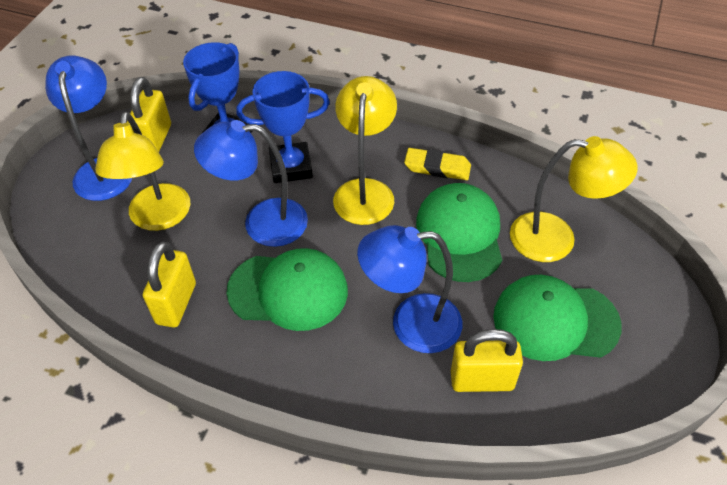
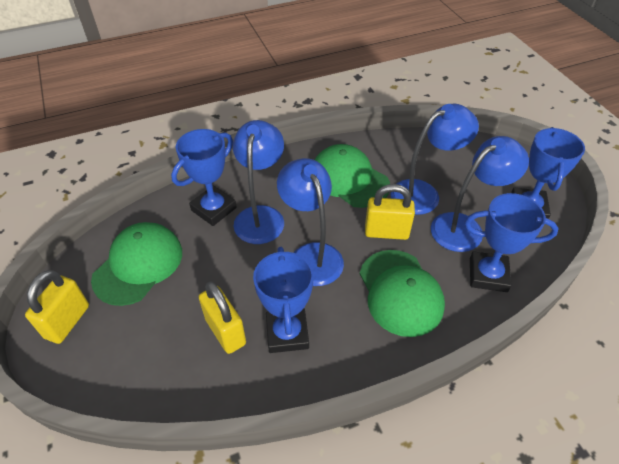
blue lamp: [45,56,132,201] [194,120,308,247] [357,225,462,353] = 3 -> [233,120,284,244] [277,158,344,286] [390,104,479,215] [431,136,529,252] = 4
blue trophy: [183,42,252,135] [236,71,330,183] = 2 -> [171,129,237,226] [253,247,314,353] [465,193,558,292] [511,127,585,219] = 4
yellow eraser: [404,148,471,180] = 1 -> none = 0
yellow lamp: [95,112,190,231] [333,76,397,225] [510,136,638,262] = 3 -> none = 0

